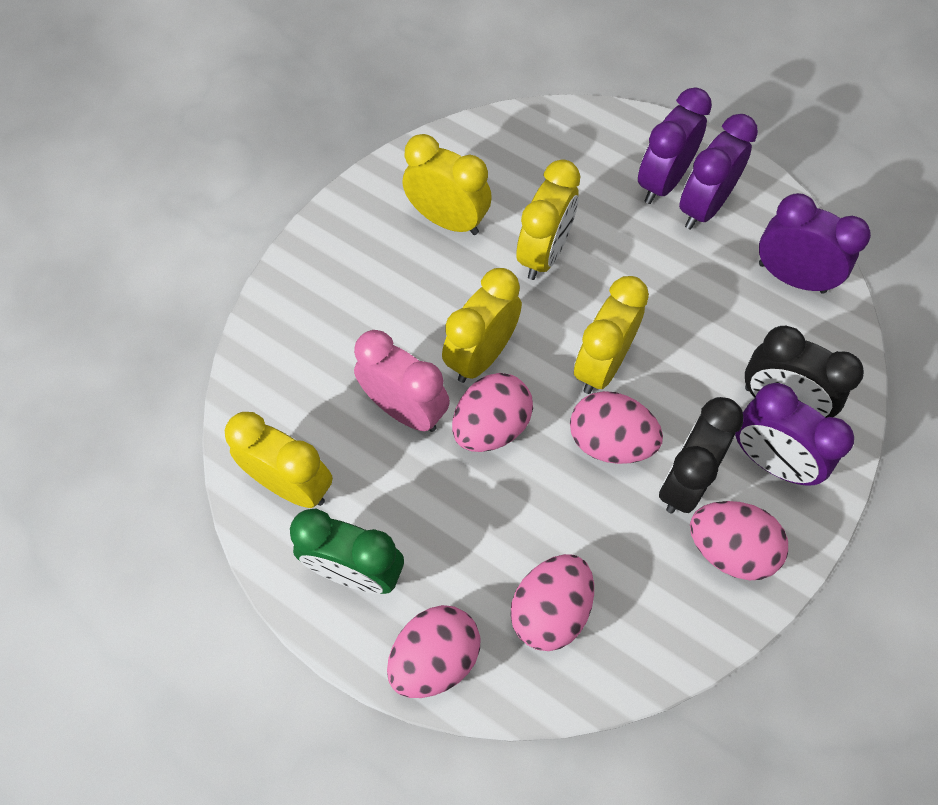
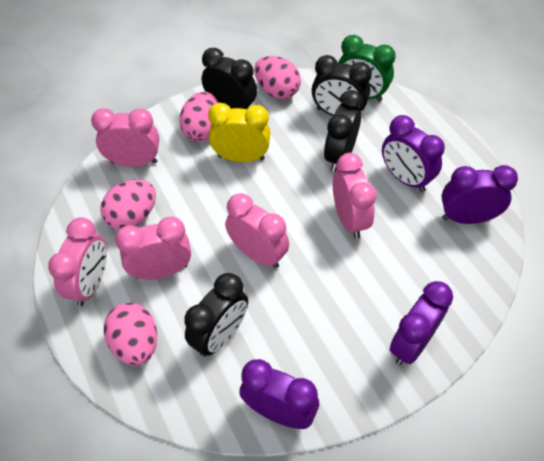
black clock: [659,397,744,514] [745,326,864,418] = 2 -> [184,273,248,357] [202,48,257,109] [312,55,372,116] [324,90,363,172] = 4
pink clock: [354,330,450,432] = 1 -> [48,217,107,306] [91,108,159,167] [115,217,191,280] [225,193,289,268] [333,153,376,239] = 5
pink egg: [387,605,480,698] [452,373,533,452] [510,554,594,651] [570,391,663,464] [690,501,788,580] = 5 -> [100,179,156,230] [104,303,157,366] [180,92,218,141] [254,56,301,99] = 4
yellow clock: [225,412,333,508] [403,134,492,235] [442,268,522,383] [517,160,580,280] [574,276,649,394] = 5 -> [208,103,271,162] = 1

